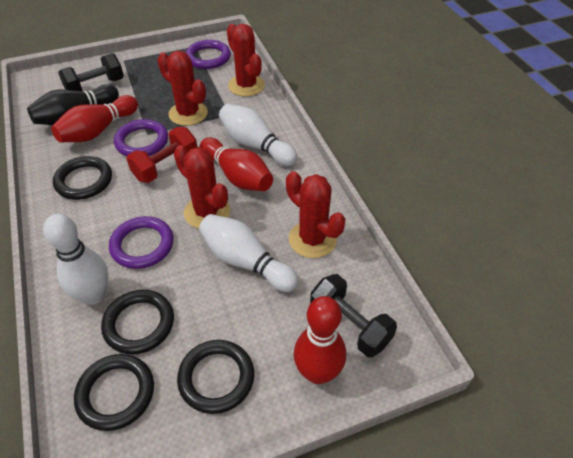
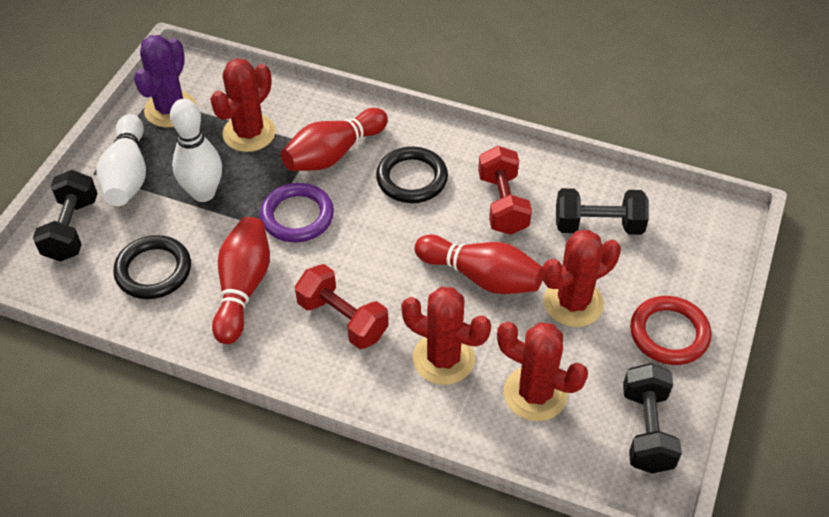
black bowling pin: [27,84,119,125] = 1 -> none = 0
black dumbbell: [58,53,124,91] [310,274,397,357] = 2 -> [33,170,98,261] [556,188,649,235] [623,363,682,473] = 3
black ring: [53,156,112,200] [74,354,154,431] [101,290,174,354] [177,340,254,414] = 4 -> [113,235,191,299] [376,147,448,203] = 2
purple cactus: none = 0 -> [134,35,197,128] = 1
purple ring: [109,216,174,269] [114,119,168,156] [186,40,231,69] = 3 -> [260,183,334,242] = 1
red dumbbell: [126,127,197,183] = 1 -> [295,264,389,349] [478,146,532,235] = 2
red ring: none = 0 -> [630,296,712,365] = 1
white bowling pin: [43,214,108,305] [199,214,298,292] [219,104,297,166] = 3 -> [96,114,146,206] [170,99,222,202] = 2

